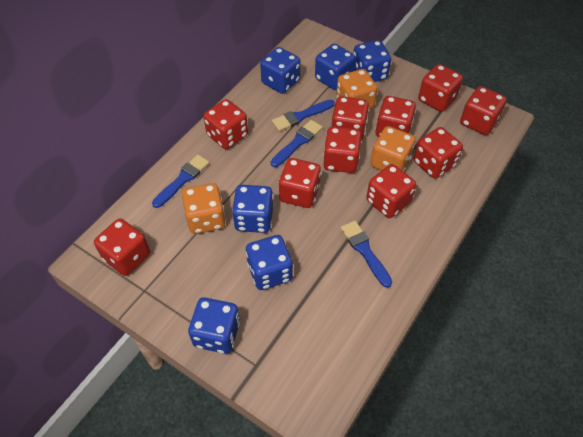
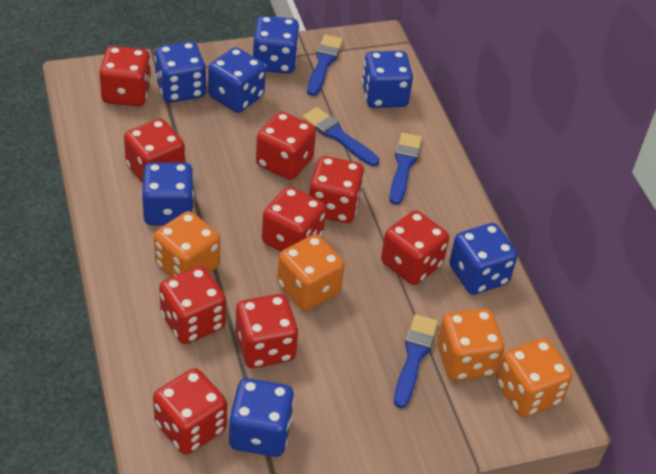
blue dice: [188,297,240,354] [232,185,273,233] [246,235,293,290] [260,47,300,94] [315,44,356,90] [353,40,391,82] = 6 -> [141,162,194,225] [154,41,206,103] [208,47,266,113] [229,378,294,457] [253,16,299,74] [362,51,413,108] [449,223,518,295] = 7
orange dice: [182,183,226,234] [336,69,378,110] [370,126,416,172] = 3 -> [154,211,220,277] [277,234,345,311] [437,309,505,381] [496,338,572,417] = 4
red dice: [94,218,150,276] [203,99,248,149] [279,158,321,208] [323,127,361,173] [332,96,369,141] [366,164,416,218] [375,96,416,137] [413,127,463,179] [418,64,463,112] [460,86,507,135] = 10 -> [99,46,151,107] [124,119,185,184] [153,368,227,455] [159,266,226,344] [236,294,298,368] [256,111,316,180] [262,186,326,252] [309,156,364,223] [381,210,449,285] = 9

